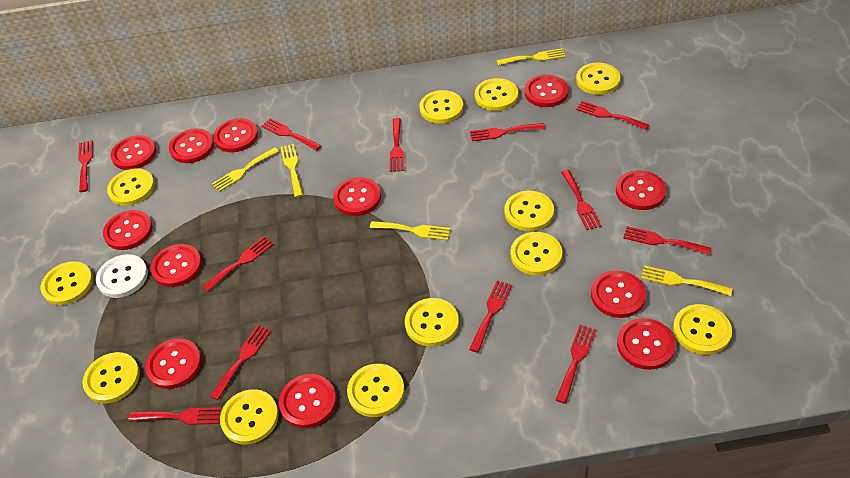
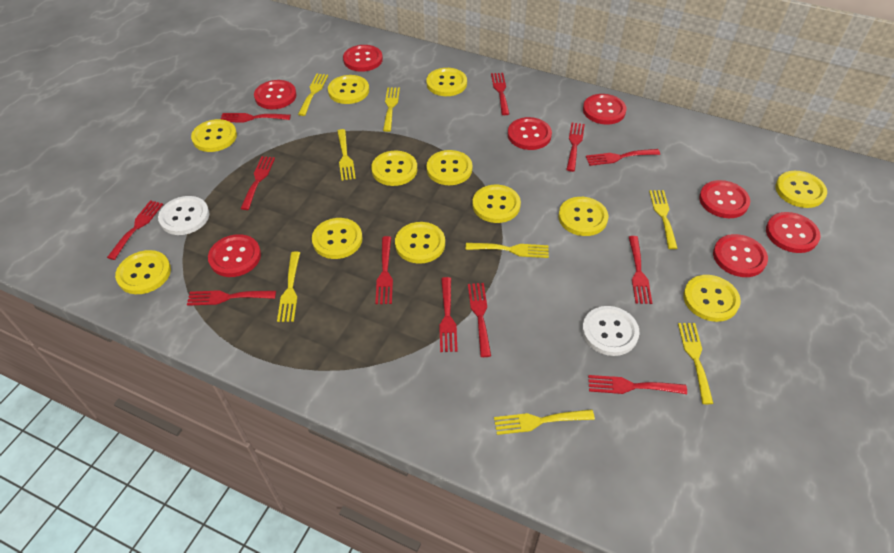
red button: [103,210,153,250] [111,135,156,170] [145,338,202,389] [151,244,202,287] [169,129,214,163] [213,118,258,152] [279,374,337,428] [333,177,381,216] [525,75,569,107] [591,270,646,318] [616,170,666,210] [617,318,676,370] = 12 -> [208,234,261,277] [254,80,297,109] [343,45,383,72] [508,117,552,150] [583,94,626,125] [699,180,750,218] [713,234,768,277] [766,212,820,253] = 8
white button: [96,254,148,298] = 1 -> [158,196,209,235] [582,306,640,356] = 2
yellow fork: [212,147,279,192] [280,144,303,198] [370,221,451,240] [496,48,566,65] [641,265,732,296] = 5 -> [277,252,300,322] [298,74,328,116] [337,129,356,181] [383,87,400,132] [466,243,549,258] [494,409,595,435] [649,190,677,249] [678,323,714,404] = 8

